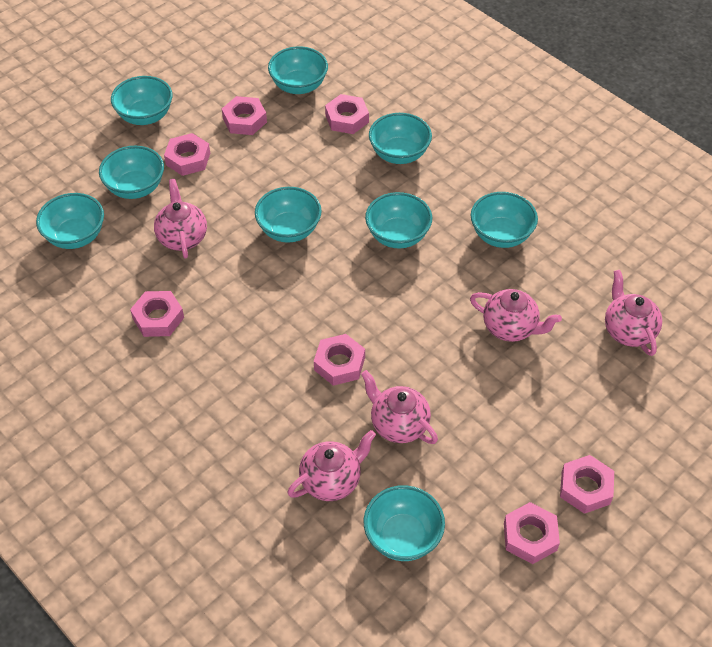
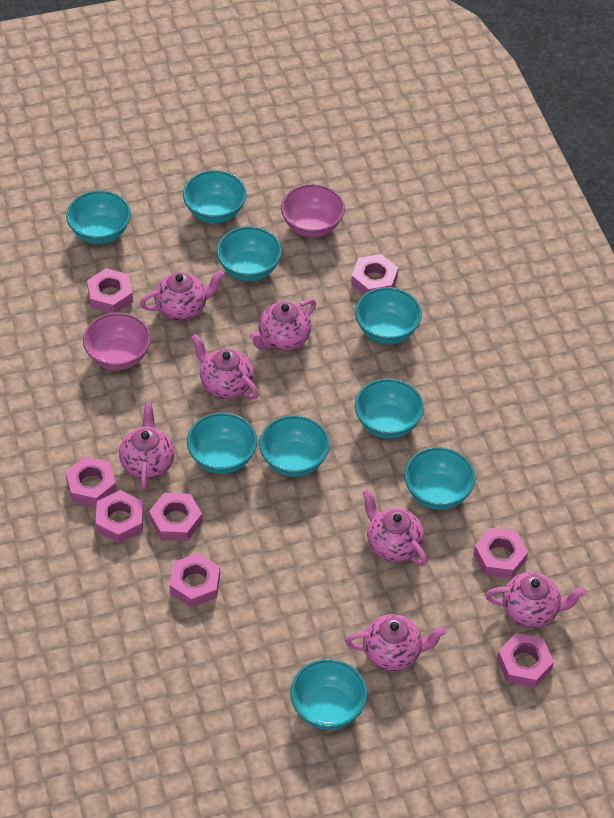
pink bowl: none = 0 -> [83,312,151,371] [281,184,345,238] = 2
pink nut: [130,291,184,337] [164,133,210,176] [222,96,267,135] [314,334,365,386] [325,94,369,134] [504,502,560,564] [560,455,614,514] = 7 -> [66,456,117,507] [87,268,133,313] [96,490,144,543] [149,493,202,541] [170,553,220,607] [351,254,398,295] [474,528,528,578] [497,633,554,688] = 8
pink teapot: [154,179,207,259] [287,430,376,501] [361,370,438,444] [470,289,562,342] [605,270,662,356] = 5 -> [119,401,175,490] [140,270,224,321] [191,334,259,399] [249,298,316,351] [345,614,447,672] [362,489,427,566] [485,572,586,628] = 7

